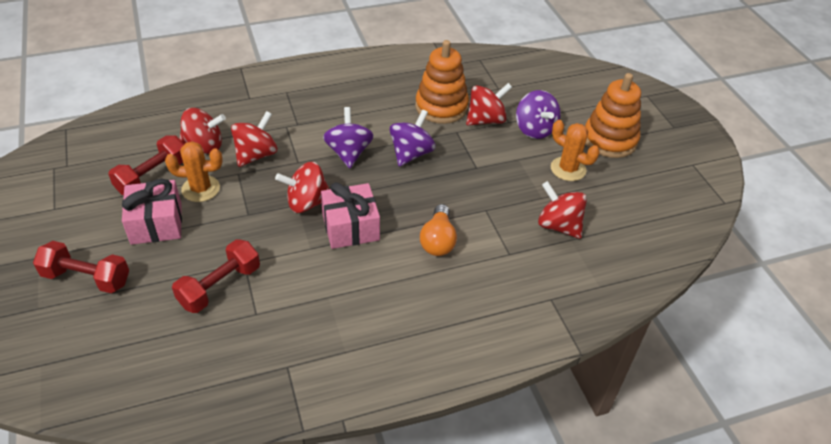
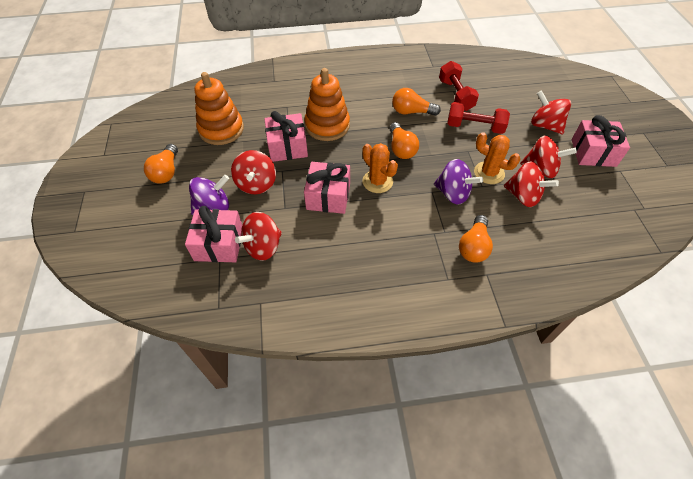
orange light bulb: [420,204,457,256] = 1 -> [144,144,178,184] [389,122,419,159] [392,88,441,116] [459,215,493,263] = 4
pink gift: [122,179,182,245] [321,182,380,249] = 2 -> [185,206,242,262] [264,111,308,162] [304,162,350,214] [572,115,630,167] = 4
purple spinning top: [323,107,374,168] [390,110,436,167] [516,90,560,139] = 3 -> [189,175,229,215] [434,159,483,205] = 2
red dumbbell: [33,241,129,293] [108,135,184,195] [172,239,260,313] = 3 -> [439,61,479,111] [447,102,510,134] = 2

